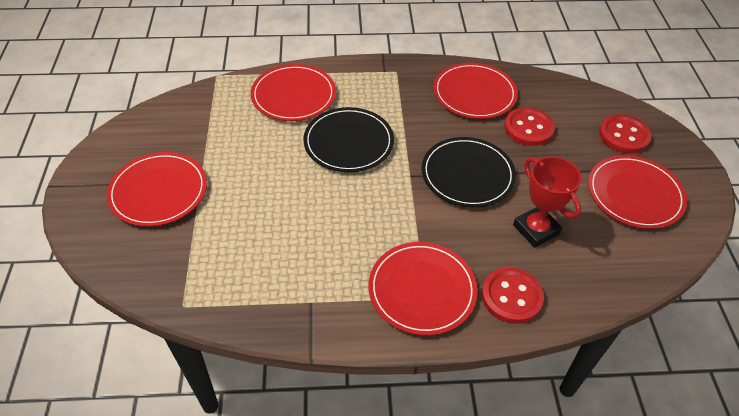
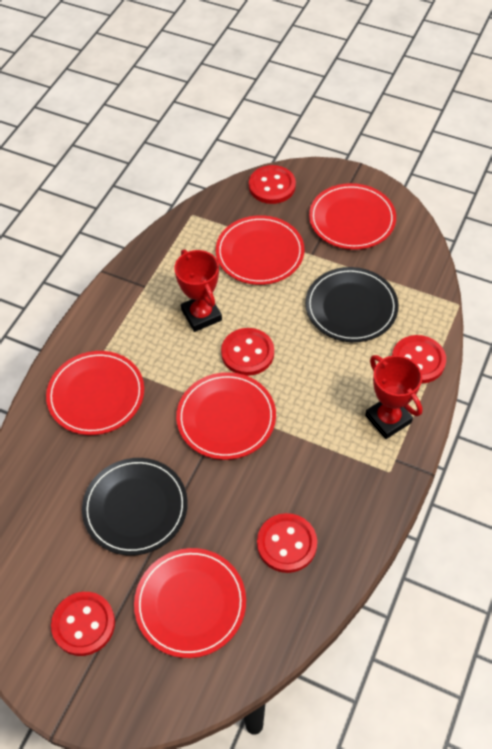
red button: [482,268,544,324] [504,107,555,146] [599,114,651,154] = 3 -> [51,592,115,656] [221,328,274,376] [249,165,296,204] [257,513,317,573] [392,335,446,384] = 5
red trophy: [513,156,582,248] = 1 -> [174,249,222,332] [365,355,423,439] = 2

